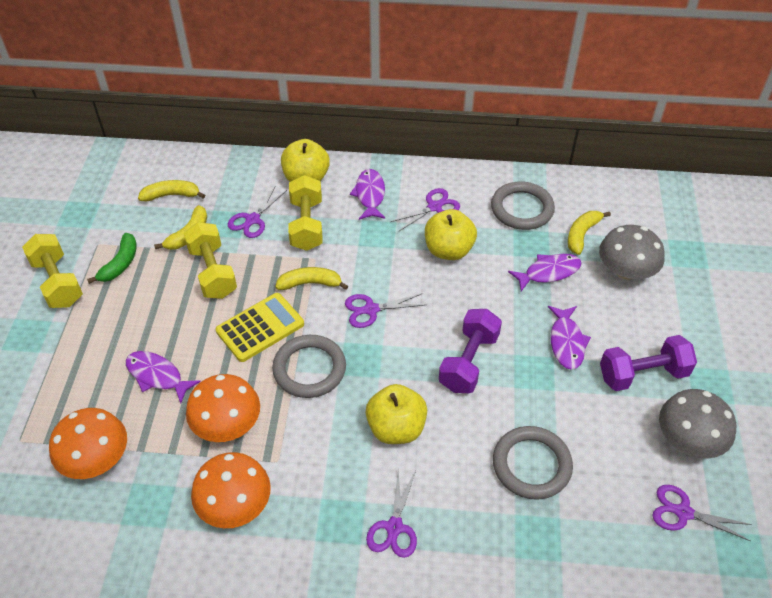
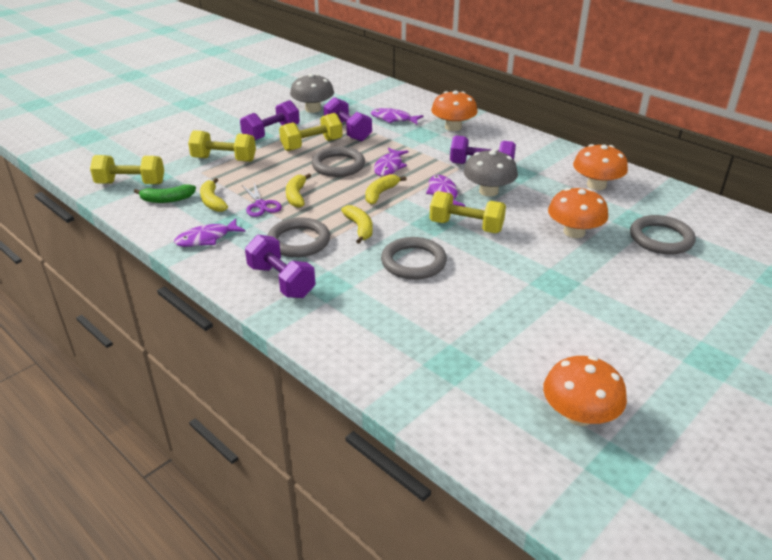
grey ring: [272,335,346,398] [491,182,555,230] [493,426,573,500] = 3 -> [267,217,330,257] [312,147,365,177] [381,237,447,280] [630,215,696,255] = 4
orange mushroom: [49,408,127,479] [186,374,260,442] [191,452,271,528] = 3 -> [431,90,478,131] [543,356,627,426] [548,188,608,238] [573,144,628,190] = 4
purple dumbbell: [439,309,502,393] [600,335,697,391] = 2 -> [240,100,300,140] [245,235,315,298] [324,97,372,141] [450,136,516,164] = 4
purple scissors: [228,187,287,238] [345,293,424,328] [366,469,417,558] [391,188,460,232] [653,485,752,541] = 5 -> [242,183,282,217] = 1
yellow apple: [281,139,330,182] [366,384,427,444] [425,209,477,260] = 3 -> none = 0
yellow calculator: [216,293,304,362] = 1 -> none = 0
yellow dumbbell: [22,234,83,308] [183,222,237,299] [288,175,323,251] = 3 -> [90,155,164,184] [188,130,256,162] [279,113,343,151] [430,191,506,233] = 4

